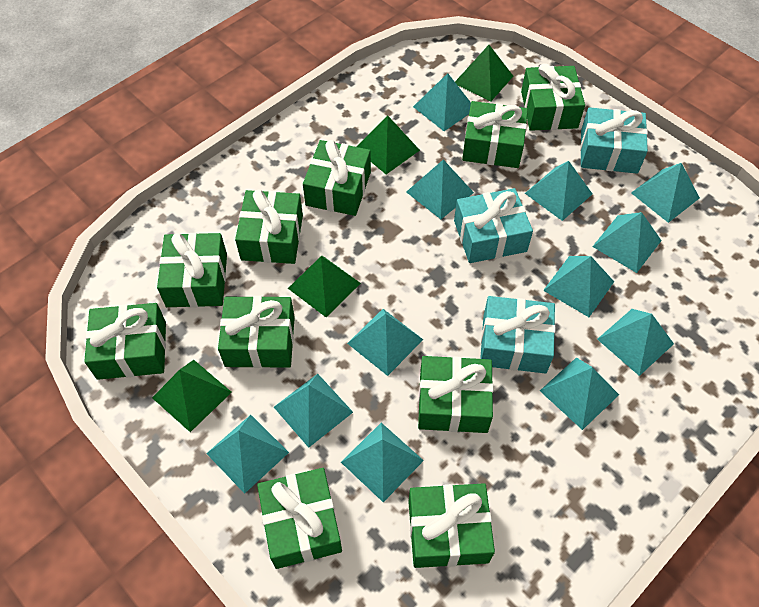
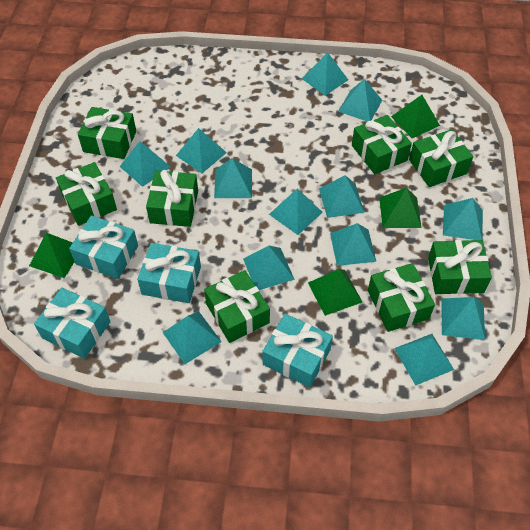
green gift: [84,303,166,380] [157,233,227,307] [218,296,295,368] [235,189,303,264] [257,468,342,569] [303,140,371,216] [408,483,495,568] [418,356,493,433] [462,101,528,168] [521,63,585,131] = 10 -> [56,162,117,226] [78,107,136,159] [146,170,198,227] [204,270,270,343] [352,115,412,174] [368,263,435,332] [409,129,473,187] [428,240,492,294] = 8
turquoise gift: [454,188,533,263] [480,296,555,373] [580,107,648,174] = 3 -> [34,288,110,359] [69,215,138,279] [137,243,201,303] [263,314,333,388] = 4
turquoise pyramid: [206,415,289,494] [274,374,353,448] [341,423,424,502] [347,309,423,376] [406,159,474,219] [413,73,471,131] [525,161,592,221] [540,357,619,430] [543,256,614,317] [592,212,662,273] [597,309,674,376] [631,163,700,223] = 12 -> [120,141,171,187] [163,311,222,364] [176,128,227,173] [214,158,252,198] [243,246,295,290] [269,188,323,235] [302,52,348,96] [319,175,365,218] [330,223,376,266] [338,79,382,121] [394,334,454,386] [442,297,485,340] [443,198,483,240] = 13

